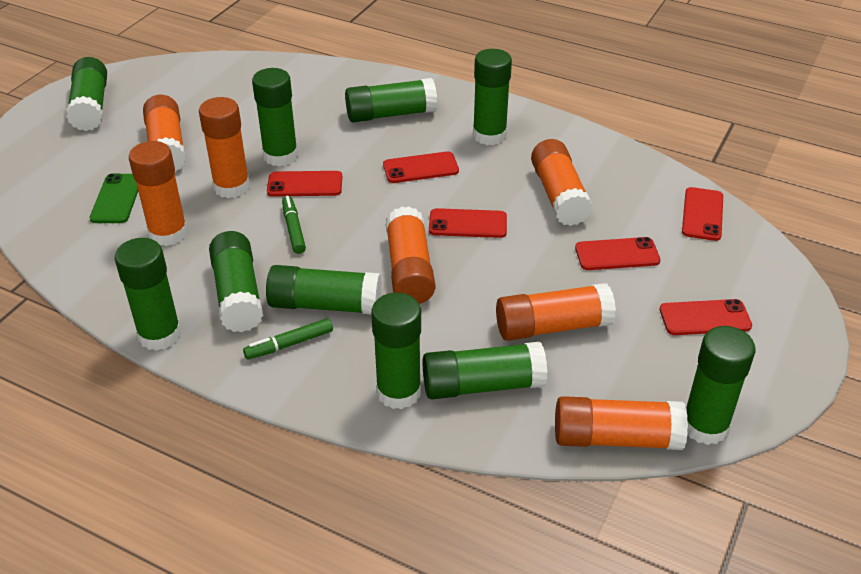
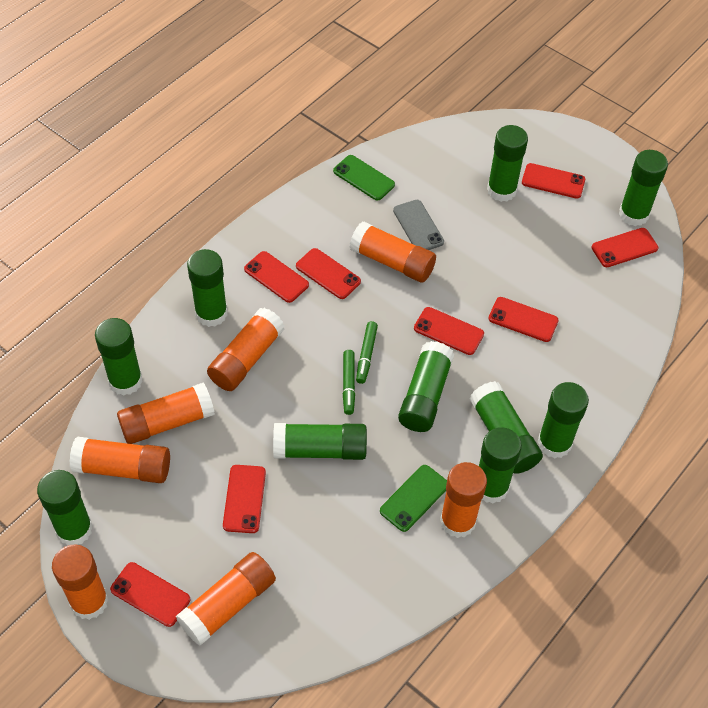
green phone: [90,174,138,223] = 1 -> [333,155,395,201] [380,465,447,532] = 2
grey phone: none = 0 -> [393,200,444,250] = 1
red phone: [267,171,342,197] [383,151,459,183] [429,208,507,238] [575,237,660,270] [660,299,752,335] [682,187,723,241] = 6 -> [110,562,190,627] [223,465,266,533] [244,251,309,303] [296,248,361,299] [414,307,484,355] [488,297,558,342] [522,163,585,199] [591,228,658,267] = 8

